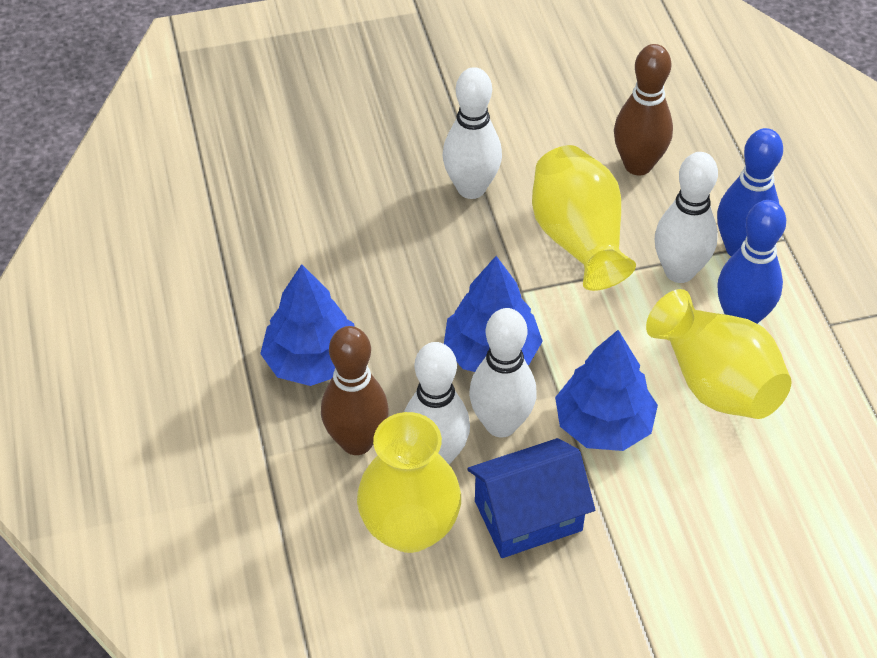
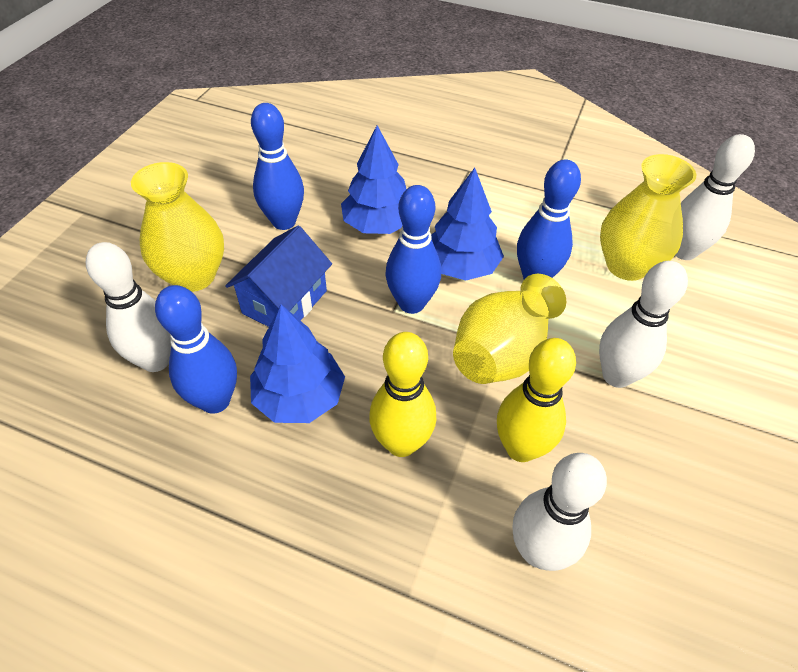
blue bowling pin: [717,128,783,256] [717,200,786,324] = 2 -> [155,285,237,414] [251,103,304,230] [385,185,441,314] [517,159,581,279] = 4
brown bowling pin: [321,326,389,455] [614,44,673,175] = 2 -> none = 0
yellow bowling pin: none = 0 -> [369,332,436,457] [497,338,576,462] = 2

